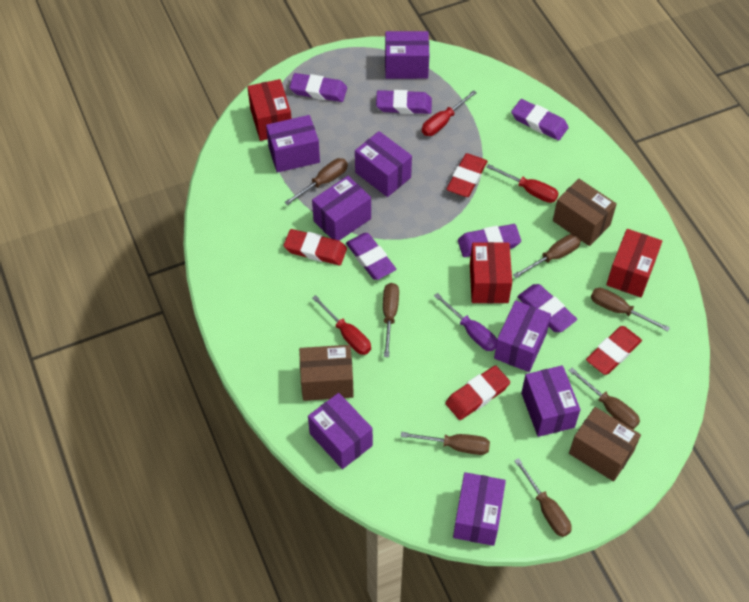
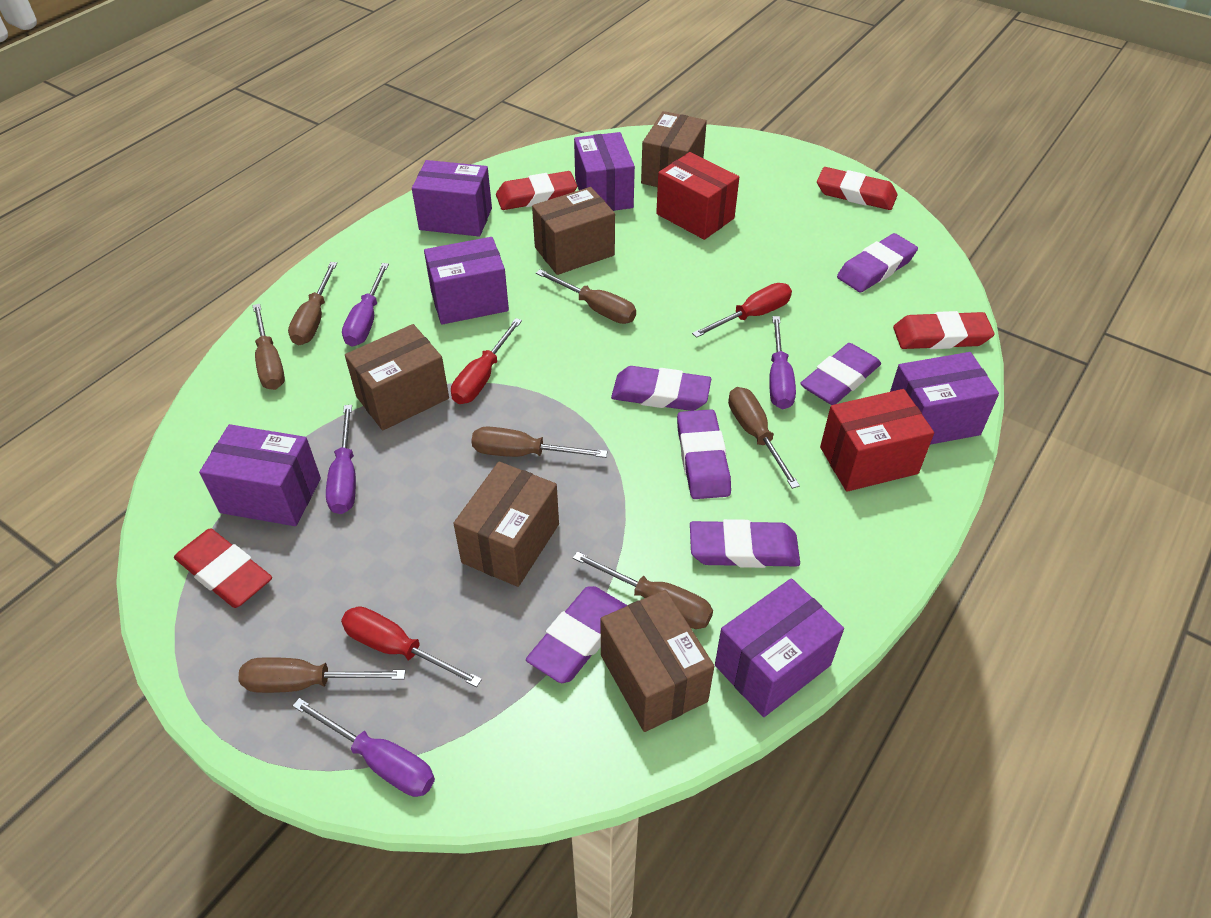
brown box: [299,345,354,401] [553,179,617,246] [569,407,641,481] = 3 -> [345,324,449,430] [453,462,559,587] [532,187,615,275] [601,590,714,732] [641,111,707,187] = 5
purple box: [266,115,320,173] [308,393,373,469] [312,176,371,241] [355,131,412,197] [385,31,429,79] [453,472,506,546] [494,300,551,372] [521,365,581,437] = 8 -> [199,424,321,526] [412,160,492,237] [424,237,509,325] [574,132,635,211] [715,578,844,717] [890,352,999,445] = 6
purple screwdriver: [434,293,497,351] = 1 -> [292,698,435,797] [326,405,356,514] [342,263,389,347] [769,316,796,409] = 4
red box: [247,79,292,141] [470,242,512,303] [606,229,662,297] = 3 -> [656,152,739,240] [820,389,934,492] = 2

